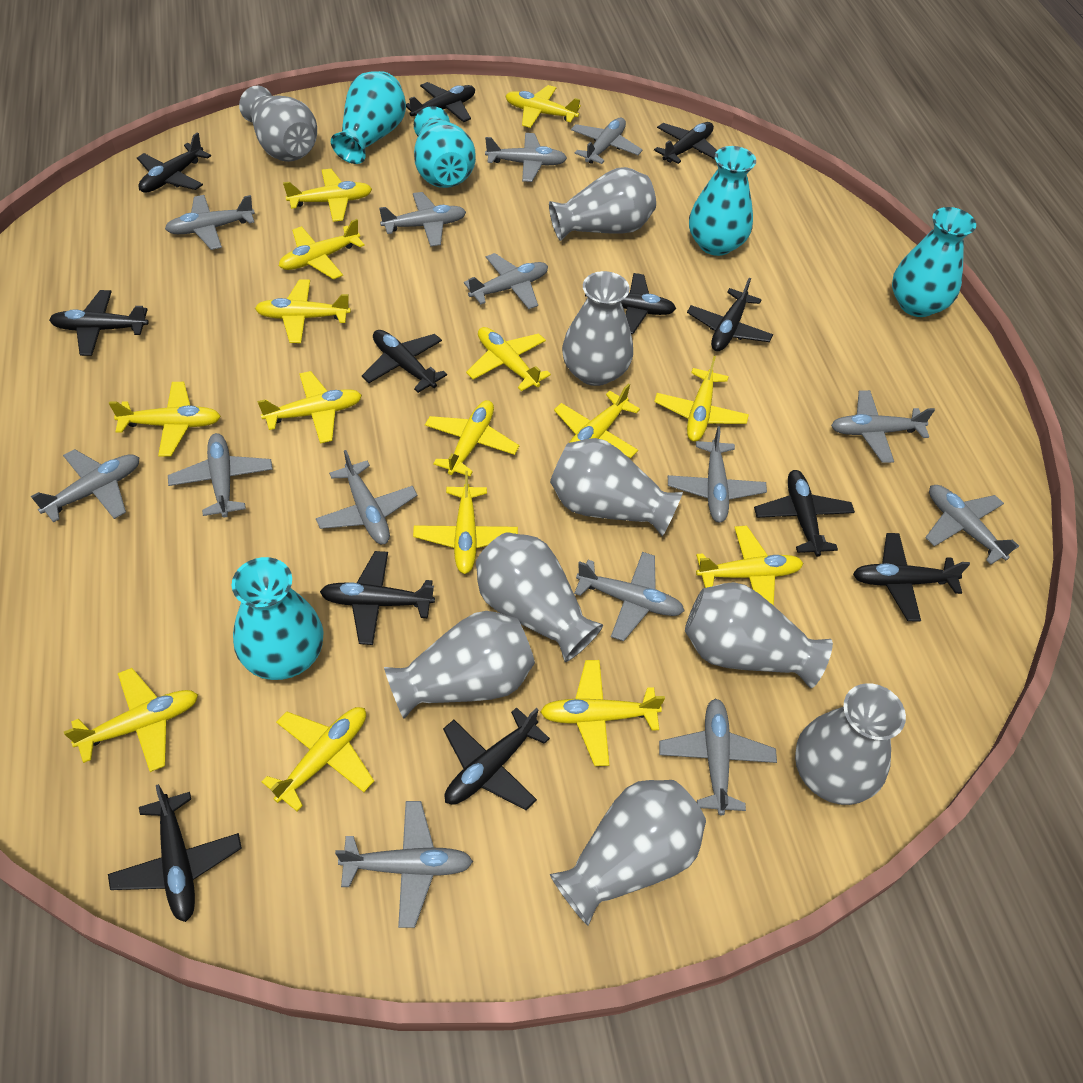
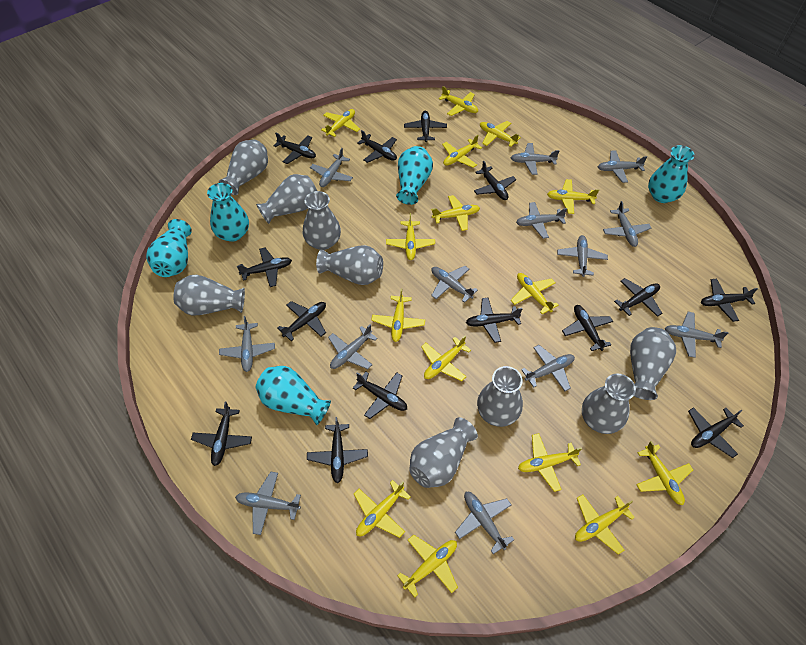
black plane: [49,290,149,356] [108,784,242,922] [137,132,211,193] [320,551,435,645] [362,330,447,393] [406,82,475,122] [443,707,550,810] [585,273,676,334] [654,122,717,164] [687,278,773,351] [754,470,855,557] [853,533,970,622] = 12 -> [191,401,252,466] [237,248,292,287] [274,133,316,164] [277,301,326,341] [307,417,368,483] [353,372,407,419] [357,130,397,163] [404,111,447,142] [466,298,522,343] [474,161,516,200] [562,305,613,351] [614,278,662,317] [688,407,744,458] [701,278,758,322] = 14
grey plane: [31,449,140,523] [165,195,255,250] [168,433,273,518] [316,450,418,544] [335,801,473,928] [379,192,466,247] [464,253,548,309] [485,133,567,182] [571,118,643,164] [574,552,684,641] [659,698,777,815] [668,426,767,523] [831,390,935,463] [925,485,1019,564] = 14 -> [219,316,275,372] [235,472,301,535] [310,148,353,187] [328,324,378,369] [431,266,478,303] [455,492,514,554] [511,143,559,175] [516,202,567,239] [521,345,575,391] [557,235,608,277] [598,150,647,183] [603,201,651,247] [665,312,728,358] = 13

